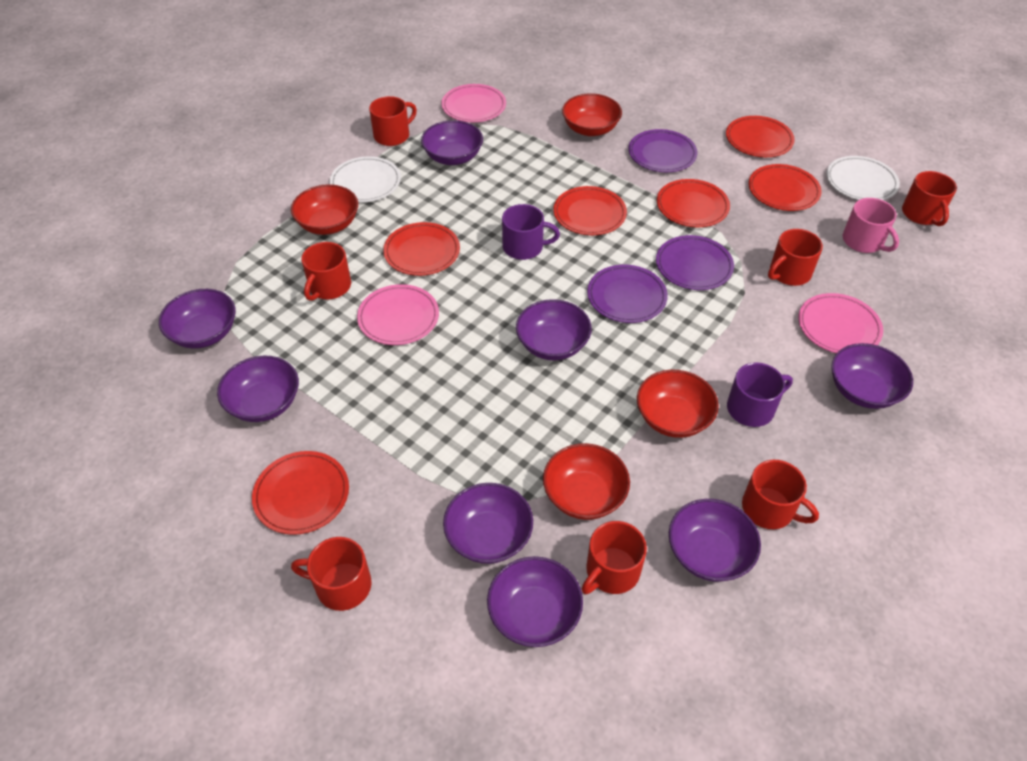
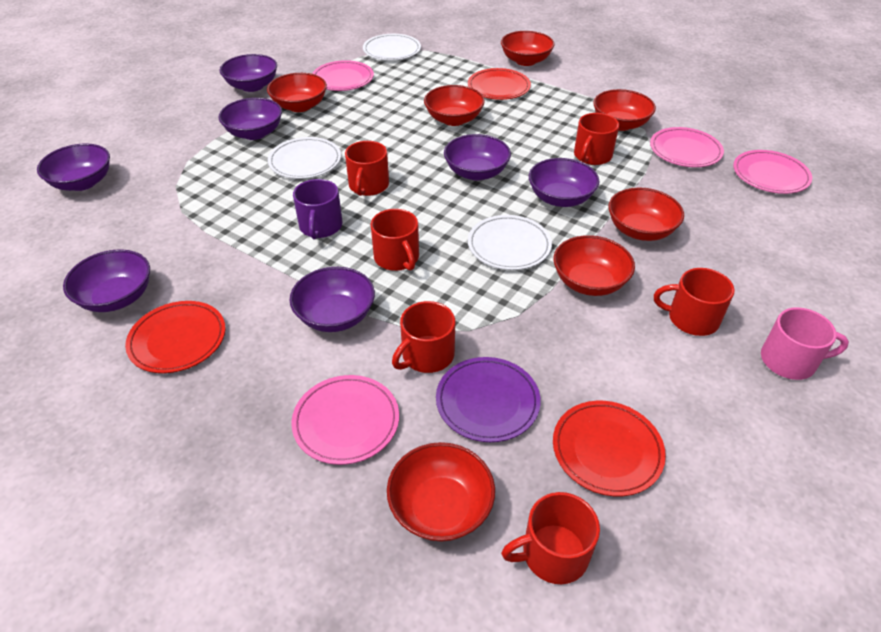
pink plate: [357,284,439,345] [441,84,506,122] [798,293,883,353] = 3 -> [291,375,399,465] [312,60,374,91] [650,127,724,167] [733,150,812,194] = 4
purple bowl: [159,289,236,349] [217,355,299,422] [421,120,483,165] [443,483,533,564] [487,556,583,647] [516,299,592,360] [669,499,761,582] [831,343,913,409] = 8 -> [37,143,110,191] [63,249,150,312] [218,98,282,140] [219,54,277,92] [289,267,375,332] [444,134,511,181] [529,158,599,207] = 7
purple mug: [502,204,560,260] [727,362,793,427] = 2 -> [293,179,342,239] = 1
purple plate: [587,265,668,323] [628,129,697,172] [656,235,734,290] = 3 -> [436,357,541,442] = 1
red bowl: [291,184,358,235] [543,443,630,520] [562,93,622,136] [637,370,719,438] = 4 -> [267,73,327,112] [387,442,495,542] [424,85,485,126] [501,31,555,66] [553,235,635,296] [593,89,656,131] [608,187,684,241] = 7
red mug: [291,537,372,611] [302,242,351,301] [369,96,417,146] [582,521,647,594] [742,460,819,529] [768,229,823,286] [902,171,957,226] = 7 -> [345,141,389,196] [371,209,419,271] [392,301,455,373] [501,492,600,584] [574,113,619,165] [654,268,735,336] = 6
red plate: [252,451,349,535] [383,222,460,276] [553,186,627,235] [657,179,730,227] [726,116,795,157] [748,164,822,211] = 6 -> [125,301,226,373] [468,68,531,100] [553,401,666,496] = 3
white plate: [330,156,401,203] [826,156,900,200] = 2 -> [268,137,341,179] [363,34,421,61] [468,215,552,270] = 3

